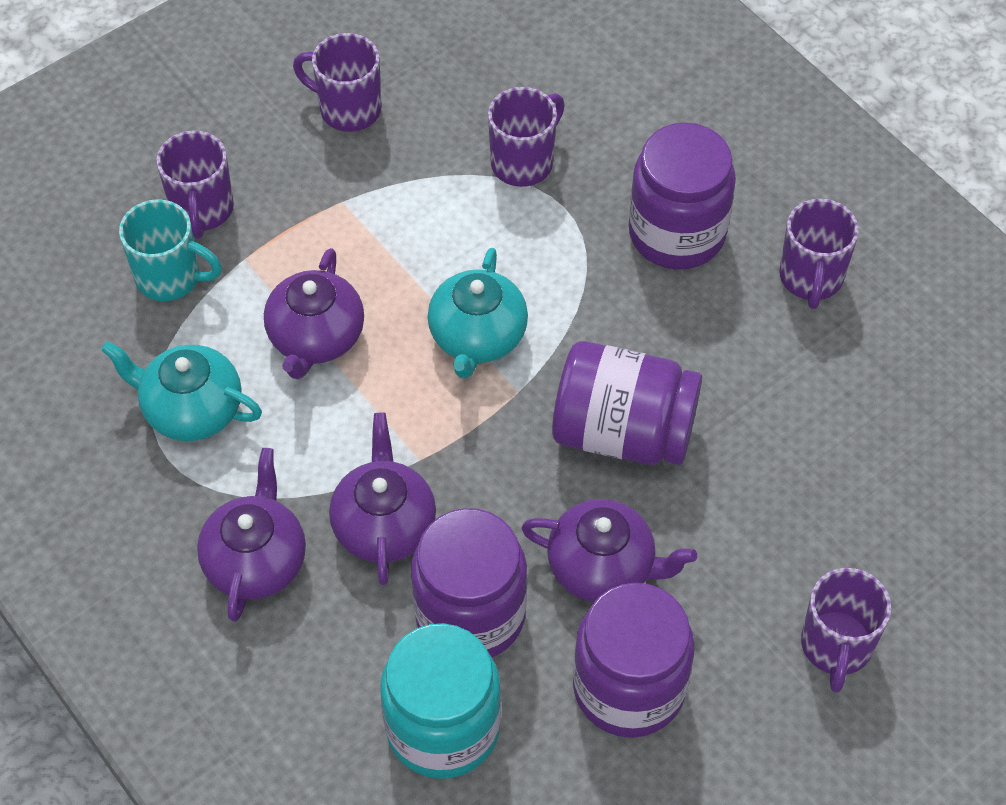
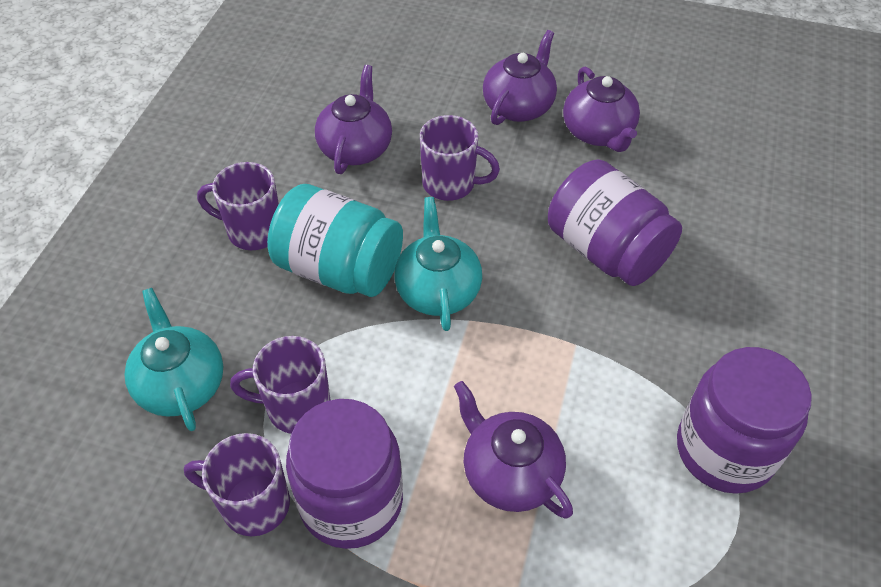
purple jar: [411,508,527,657] [552,341,702,465] [573,583,695,738] [629,122,736,270] = 4 -> [286,399,403,549] [548,159,682,286] [677,347,812,494] = 3
purple mug: [156,131,234,238] [293,33,382,132] [488,87,565,187] [779,199,859,309] [801,568,891,693] = 5 -> [184,433,290,536] [197,162,279,250] [230,336,331,434] [420,115,500,201] = 4
turquoise mug: [119,200,222,301] = 1 -> none = 0

